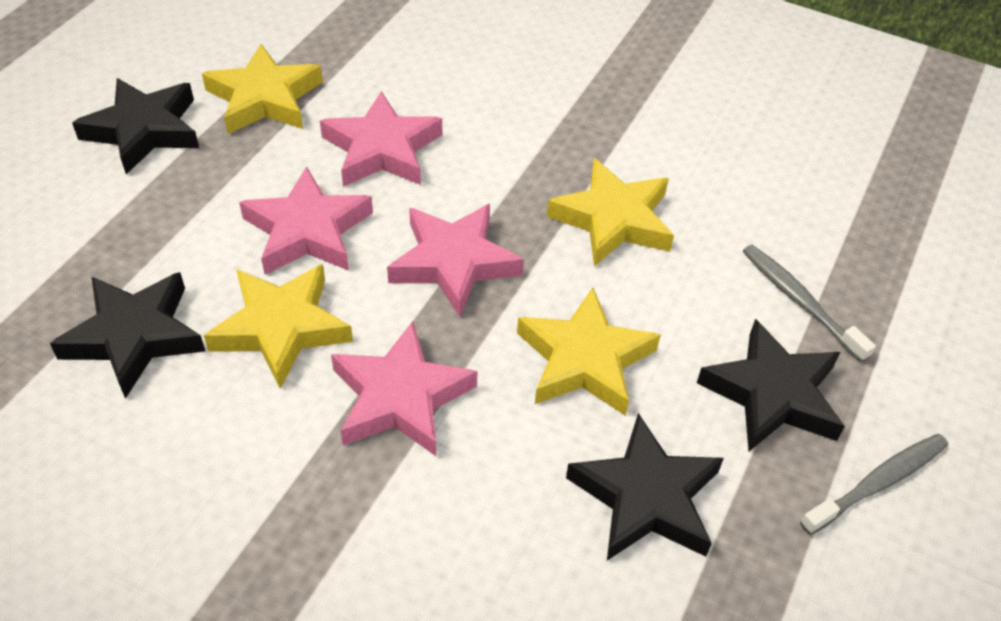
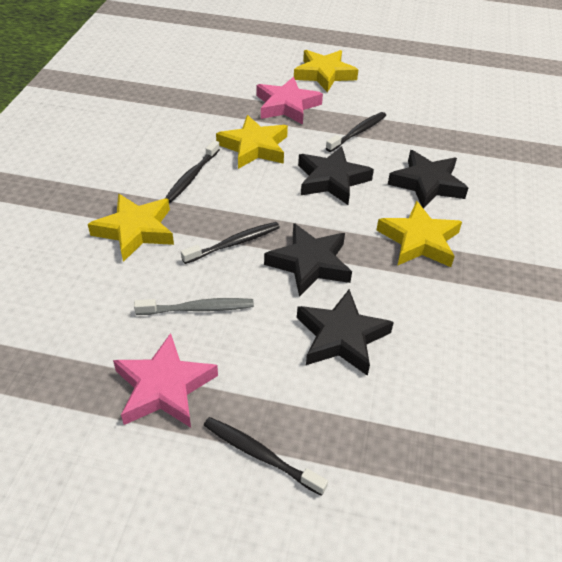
black toothbrush: none = 0 -> [165,140,220,203] [181,222,280,264] [204,417,328,496] [326,112,386,152] = 4
grey toothbrush: [743,245,876,362] [800,434,948,535] = 2 -> [134,298,254,315] = 1
pink star: [239,167,373,275] [320,91,442,187] [331,322,478,456] [387,204,524,317] = 4 -> [113,333,218,428] [256,77,323,125] = 2

